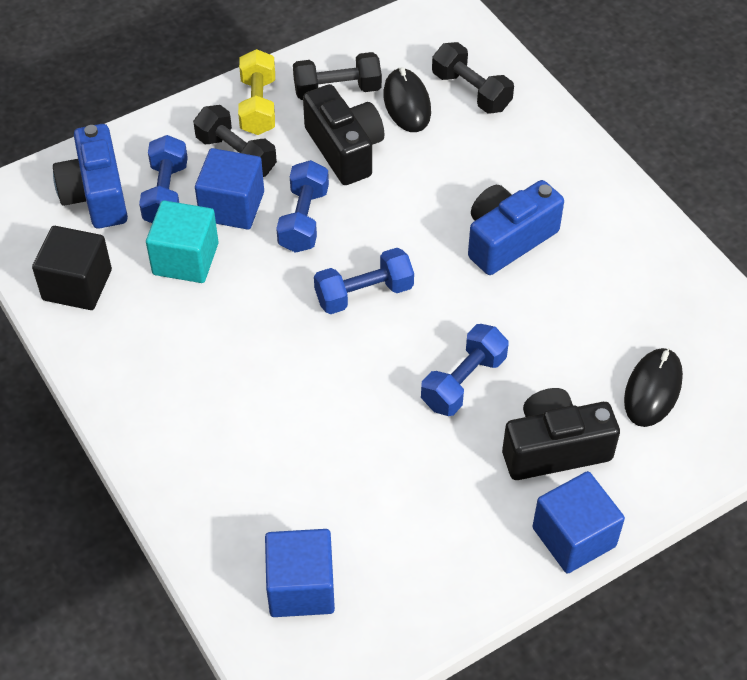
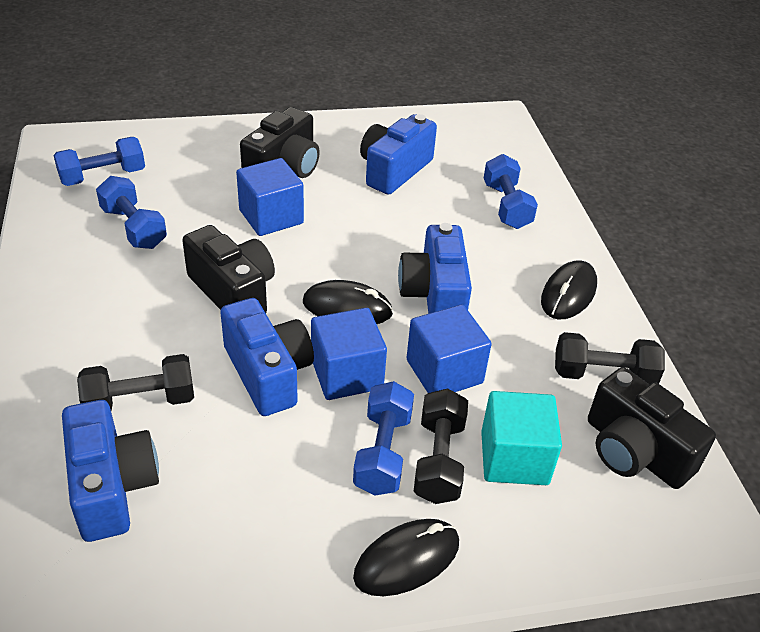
black camera: [303,84,385,185] [502,388,620,480] = 2 -> [182,225,275,313] [240,107,320,178] [588,367,716,489] = 3
black cube: [32,226,112,310] = 1 -> none = 0
black mouse: [383,67,431,132] [624,348,683,427] = 2 -> [303,280,393,324] [353,519,459,596] [541,260,597,319] = 3
blue camera: [53,124,128,228] [468,180,564,275] = 2 -> [62,400,159,542] [220,298,314,416] [360,114,437,195] [398,223,472,314] = 4
yellow dumbbell: [238,49,275,135] = 1 -> none = 0

